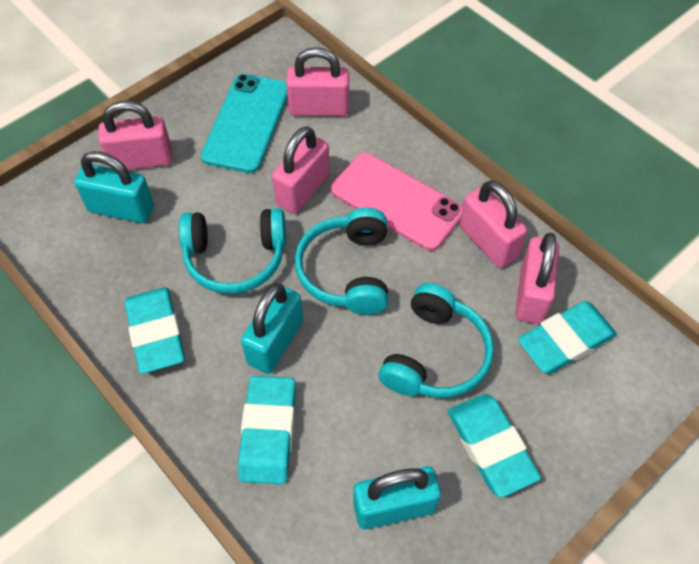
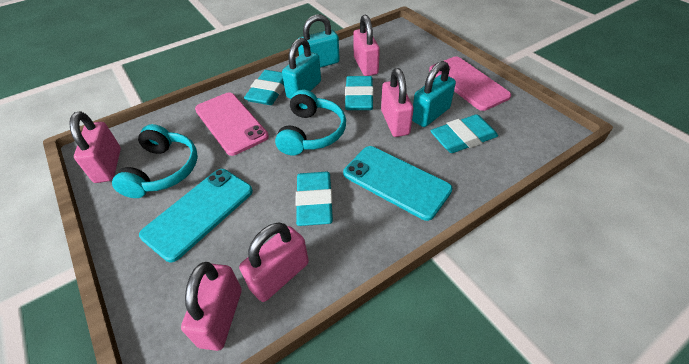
pink phone: [331,153,463,251] = 1 -> [195,92,269,156] [429,57,511,111] = 2
turquoise headphones: [179,208,286,294] [295,207,388,315] [379,283,494,398] = 3 -> [112,124,198,198] [275,90,346,155] = 2
turquoise phone: [201,74,288,173] = 1 -> [139,169,253,262] [343,146,452,221] = 2

